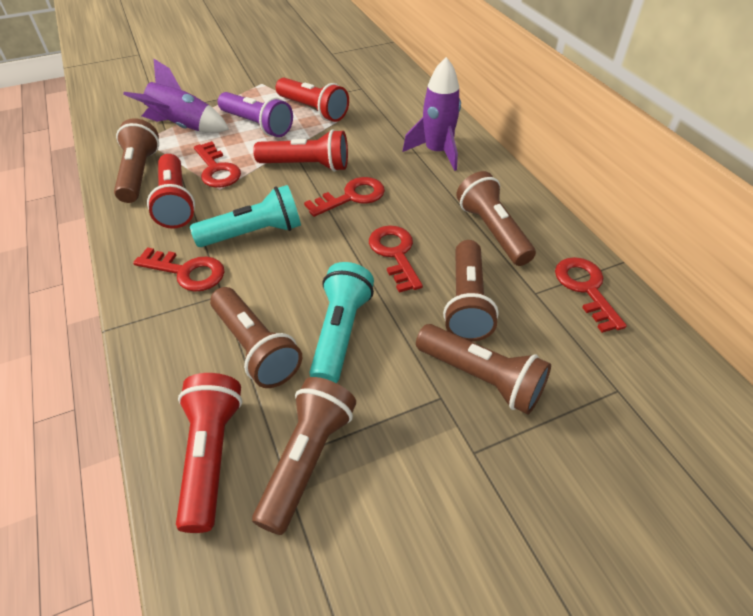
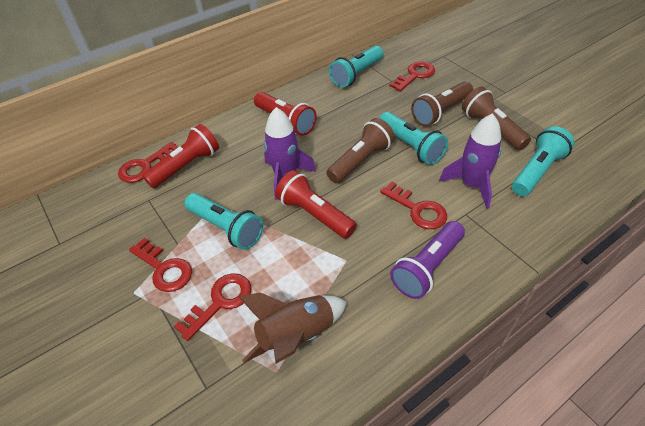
brown flashlight: [114,118,159,203] [210,287,302,388] [252,377,356,535] [416,324,551,414] [443,240,499,342] [456,171,536,266] = 6 -> [326,118,395,183] [411,82,473,126] [462,87,531,150] = 3
brown rocket: none = 0 -> [238,292,347,364] = 1
red flashlight: [147,154,195,229] [176,373,242,533] [253,129,348,172] [276,78,349,122] = 4 -> [142,124,219,188] [254,92,317,136] [275,170,357,239] = 3
turquoise flashlight: [190,185,301,247] [310,262,374,383] = 2 -> [185,193,263,250] [329,46,383,88] [380,112,448,165] [512,126,574,196] = 4

